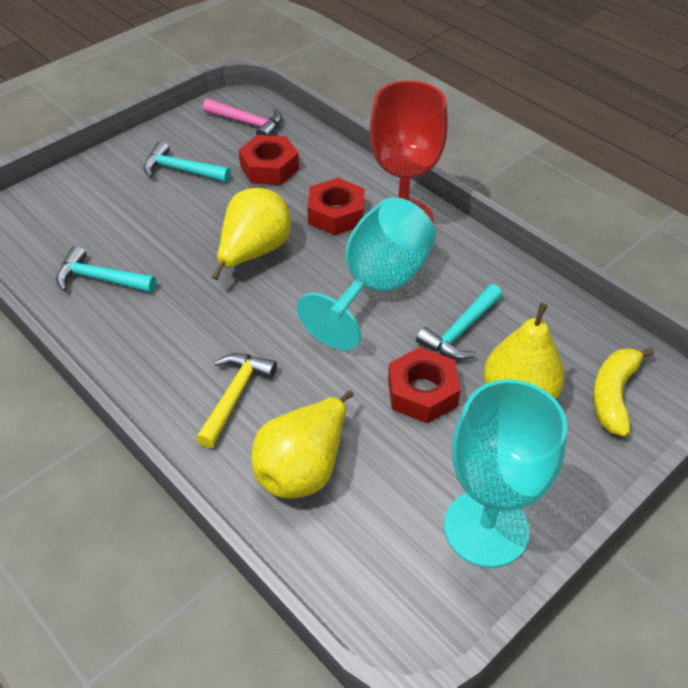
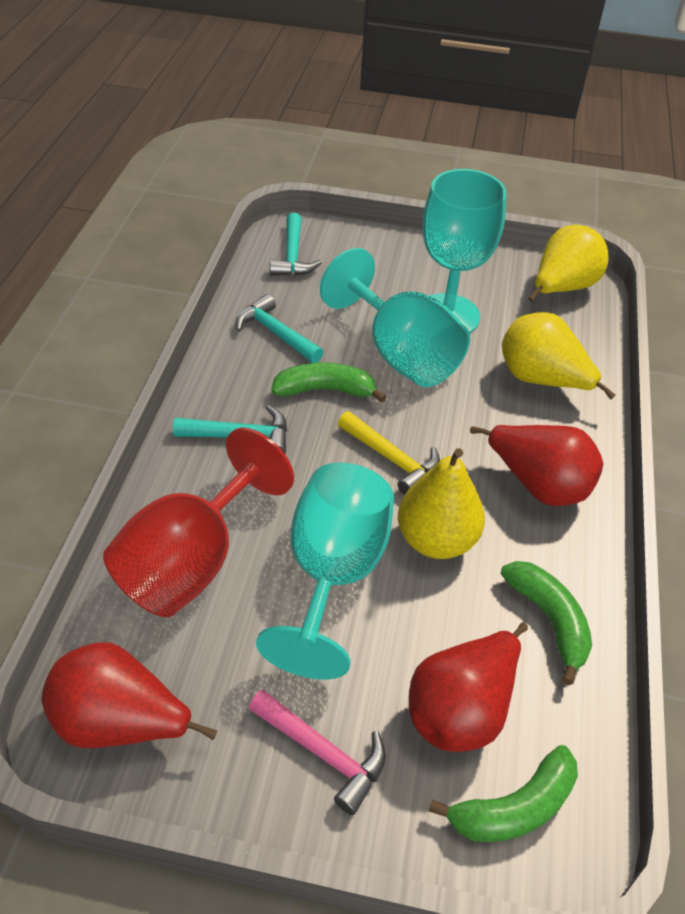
green banana: none = 0 -> [271,362,386,403] [429,745,578,842] [501,561,592,685] = 3
red nut: [239,135,299,185] [307,178,364,235] [388,347,461,423] = 3 -> none = 0
red pear: none = 0 -> [42,642,217,748] [409,623,528,752] [470,425,603,506] = 3
turquoise goblet: [297,197,436,350] [444,379,567,568] = 2 -> [256,462,394,680] [320,248,470,387] [423,169,506,333] = 3
yellow banana: [593,347,654,437] = 1 -> none = 0

